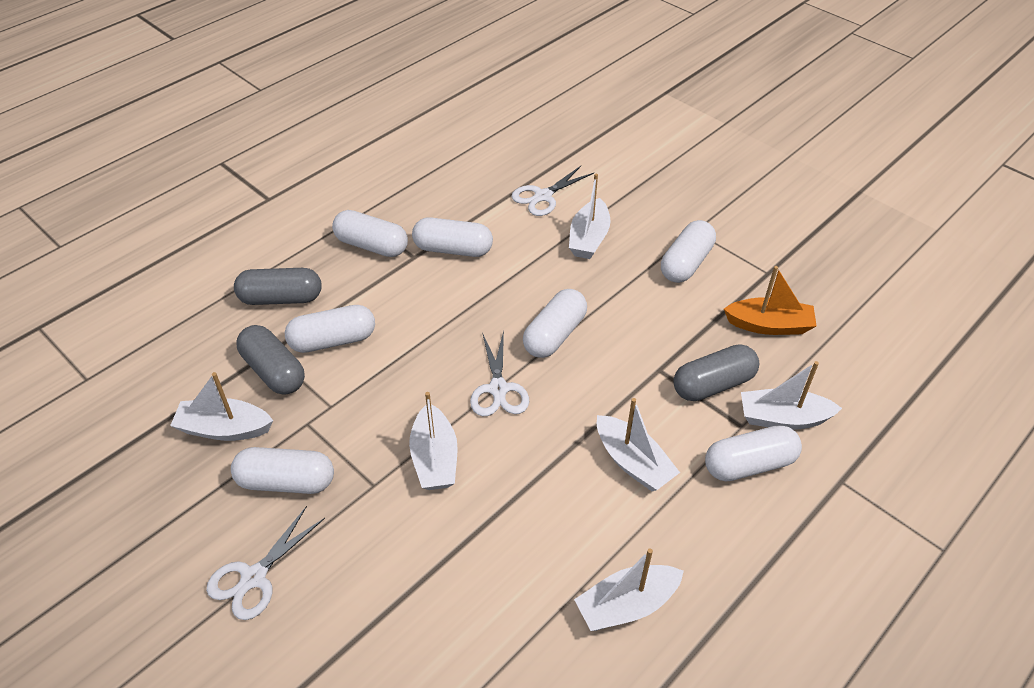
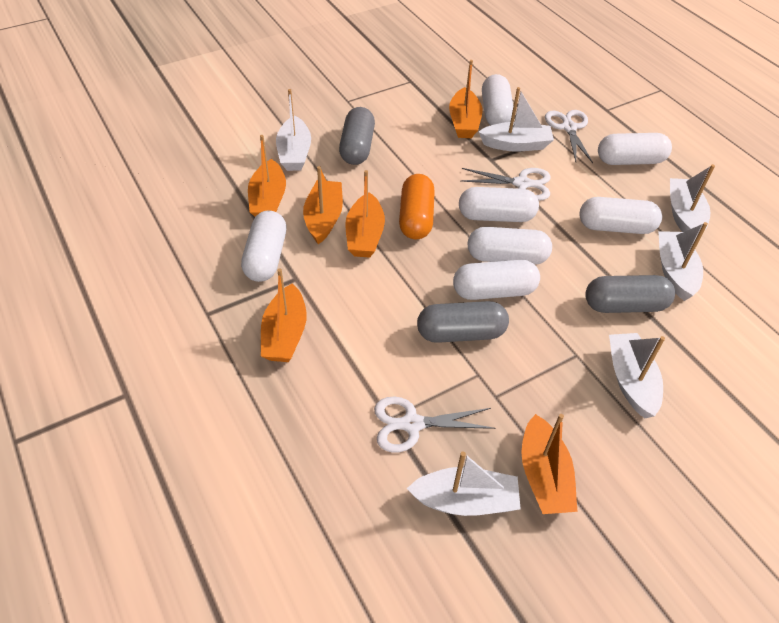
orange boat: [724,266,817,335] = 1 -> [248,135,286,217] [261,268,307,362] [303,166,343,244] [345,170,385,258] [449,60,482,138] [521,414,577,514] = 6
orange capsule: none = 0 -> [399,174,435,239] = 1

